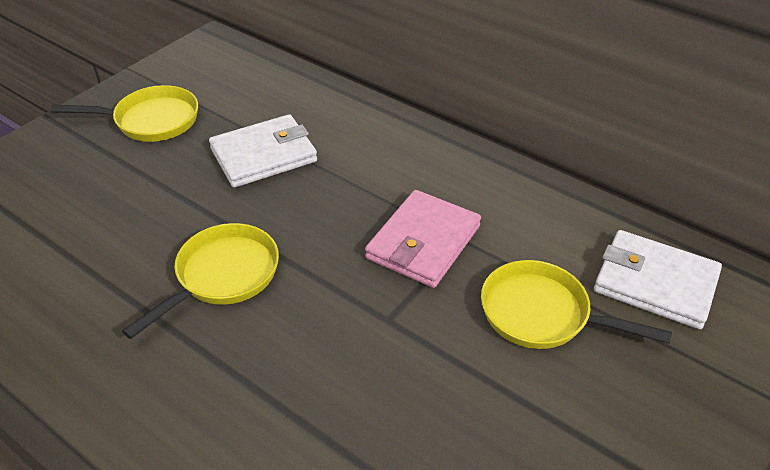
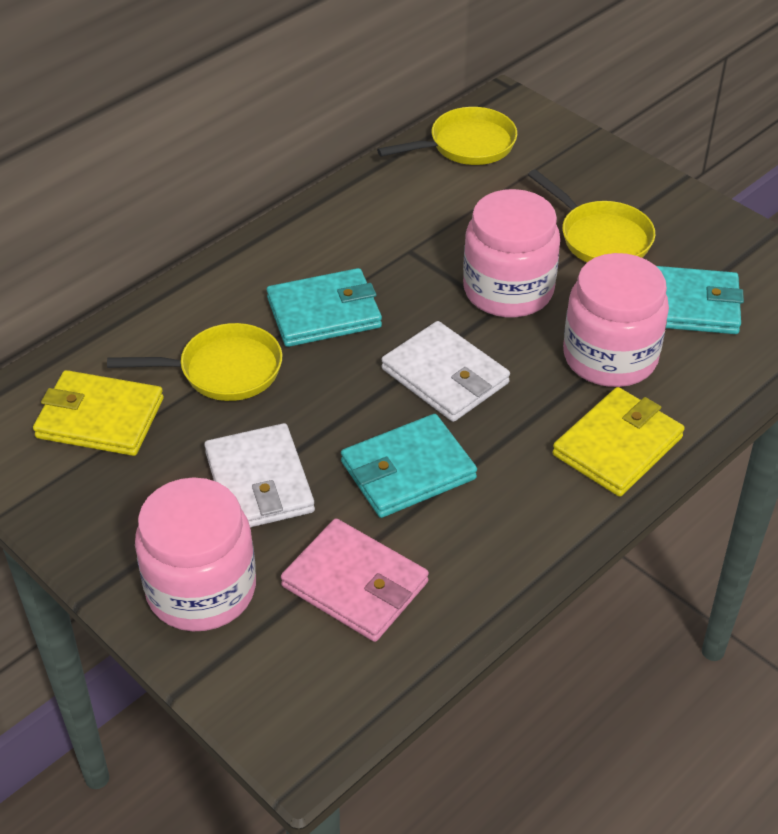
pink jar: none = 0 -> [135,477,256,631] [463,189,560,317] [563,253,669,387] = 3
turquoise wallet: none = 0 -> [267,268,382,347] [341,414,477,518] [656,266,744,334] = 3
yellow wallet: none = 0 -> [33,370,164,456] [552,387,685,497] = 2

